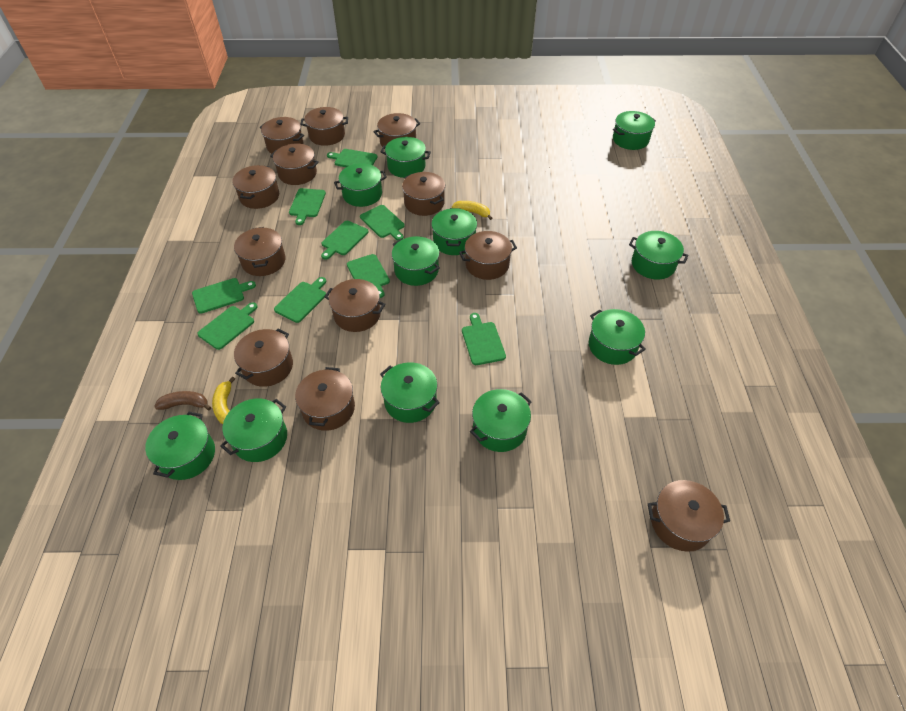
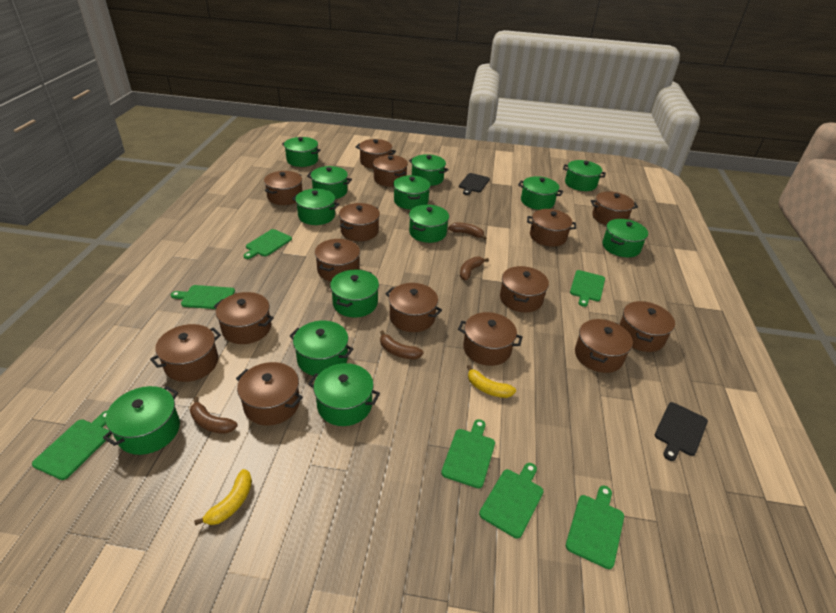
black cutting board: none = 0 -> [459,173,490,195] [655,402,708,461] = 2
brown banana: [154,391,211,410] = 1 -> [190,397,238,434] [380,330,424,360] [448,223,486,240] [460,256,489,280] = 4
brown pot: [232,165,279,209] [234,227,286,276] [234,328,293,387] [259,117,304,154] [270,143,319,185] [295,367,355,431] [300,107,348,146] [324,279,385,332] [373,113,421,149] [402,172,445,216] [459,231,517,280] [648,480,730,552] = 12 -> [150,324,221,382] [214,292,274,344] [236,362,303,425] [264,171,303,205] [315,239,360,281] [339,203,380,241] [356,139,396,169] [373,155,408,187] [385,283,442,332] [458,312,523,366] [500,266,549,312] [527,209,576,247] [575,319,633,373] [591,191,638,225] [619,301,675,352] = 15
green cutting board: [192,278,256,314] [197,302,258,350] [274,277,326,323] [289,188,326,225] [321,221,369,260] [327,149,377,167] [347,254,390,298] [360,205,405,241] [462,313,506,365] = 9 -> [32,410,111,480] [171,285,235,309] [243,229,292,259] [441,419,495,488] [479,463,544,538] [566,486,624,569] [570,270,605,307] = 7
green pot: [145,412,215,480] [220,399,287,462] [334,163,387,207] [380,362,440,423] [381,137,431,178] [392,236,440,286] [431,208,477,255] [470,389,532,452] [589,309,646,365] [613,111,656,150] [629,231,689,279] = 11 -> [103,386,180,455] [282,137,321,167] [289,321,353,376] [292,189,339,225] [307,166,352,199] [308,363,380,426] [330,270,379,318] [393,175,430,210] [409,154,449,186] [409,205,449,243] [518,176,563,210] [563,160,606,191] [602,219,648,257] = 13

